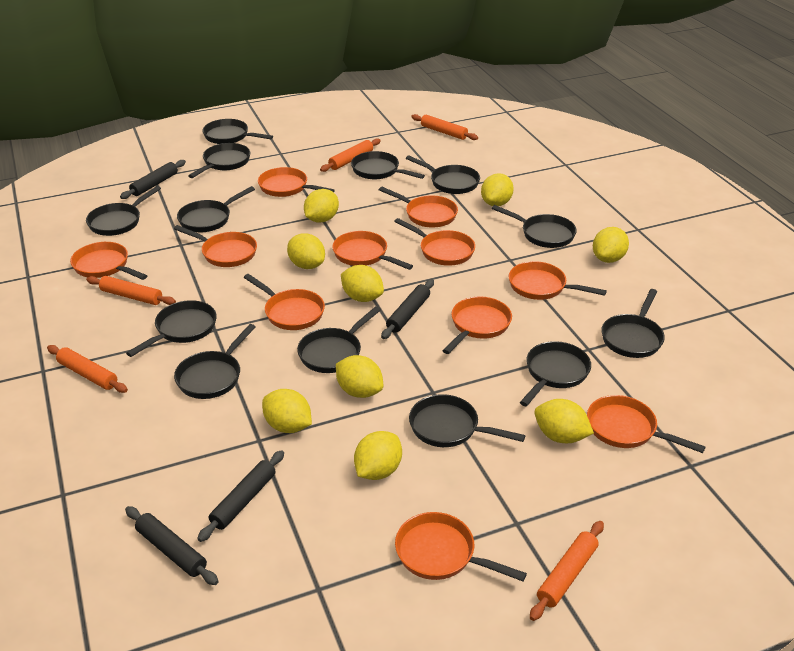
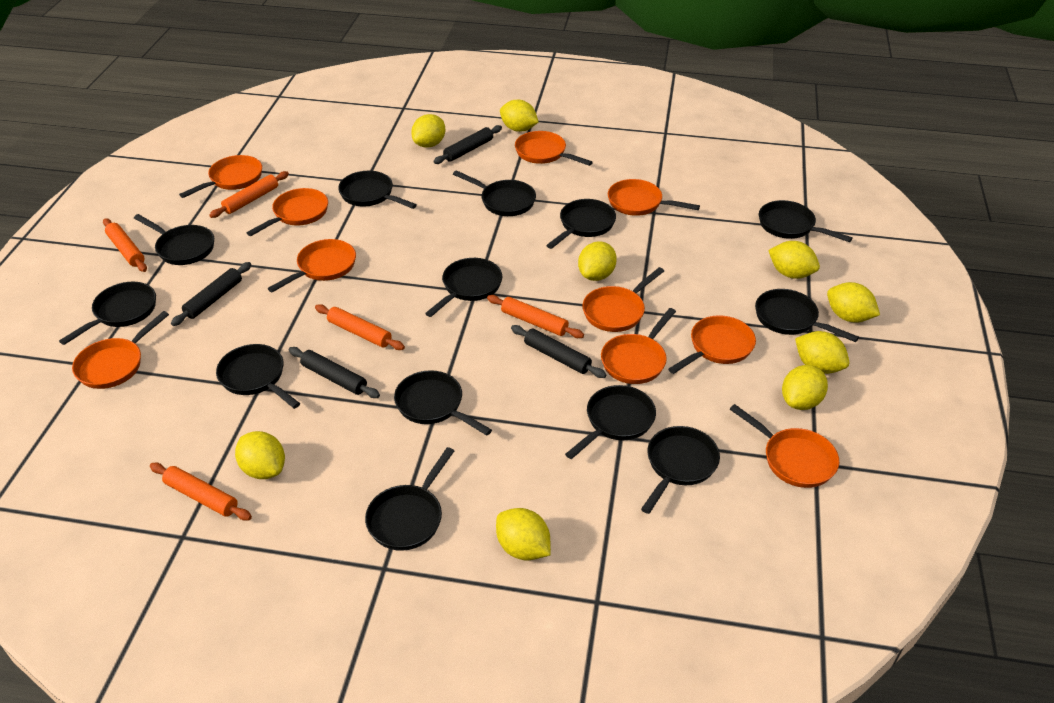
orange pan: [70,242,147,280] [174,225,257,267] [244,274,325,330] [258,167,335,197] [332,231,413,270] [379,187,458,227] [394,218,475,266] [395,512,527,581] [442,297,512,354] [509,261,607,300] [587,395,705,453] = 11 -> [72,311,169,389] [179,155,262,198] [246,188,328,236] [268,239,356,292] [515,131,593,166] [583,267,664,332] [601,308,676,384] [608,179,700,216] [668,315,756,374] [730,404,839,488] = 10

